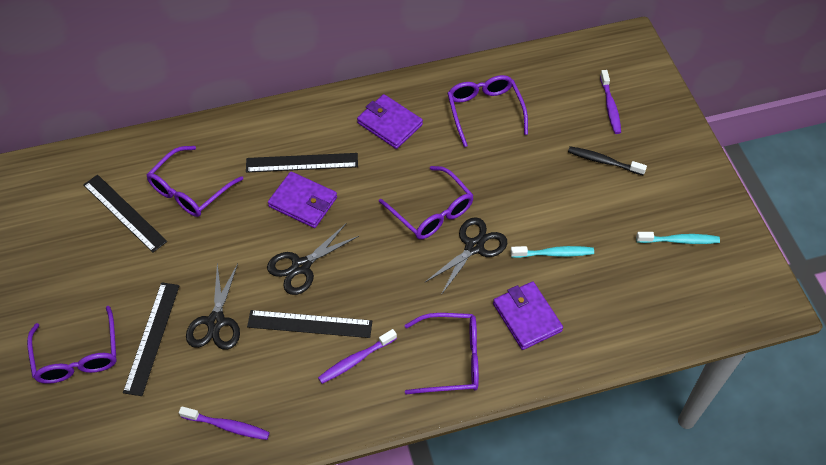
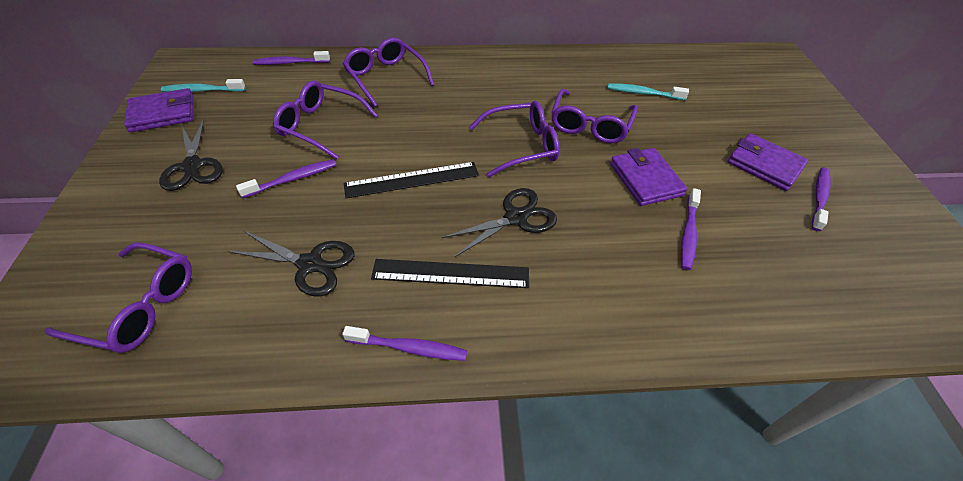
black ruler: [83,175,167,253] [123,282,180,396] [246,153,358,173] [247,310,372,338] = 4 -> [344,162,479,198] [371,259,529,288] = 2
black toothbrush: [568,146,647,175] = 1 -> none = 0
purple toothbrush: [179,406,270,440] [318,329,397,384] [600,70,621,134] = 3 -> [236,159,336,198] [253,51,330,65] [342,326,467,361] [681,188,701,270] [812,167,831,231] = 5

